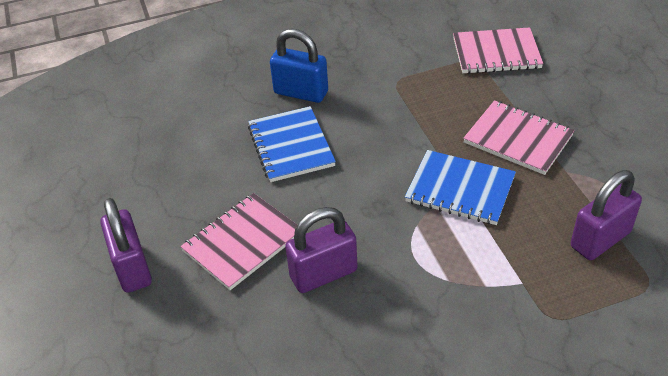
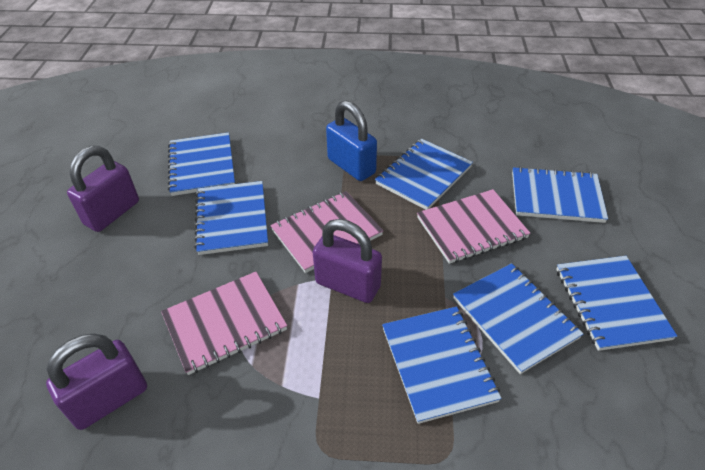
blue notebook: [248,106,336,182] [405,150,516,225] = 2 -> [168,132,235,196] [194,181,268,255] [375,139,473,210] [382,306,502,424] [453,263,583,374] [512,167,608,223] [556,256,677,351] = 7

